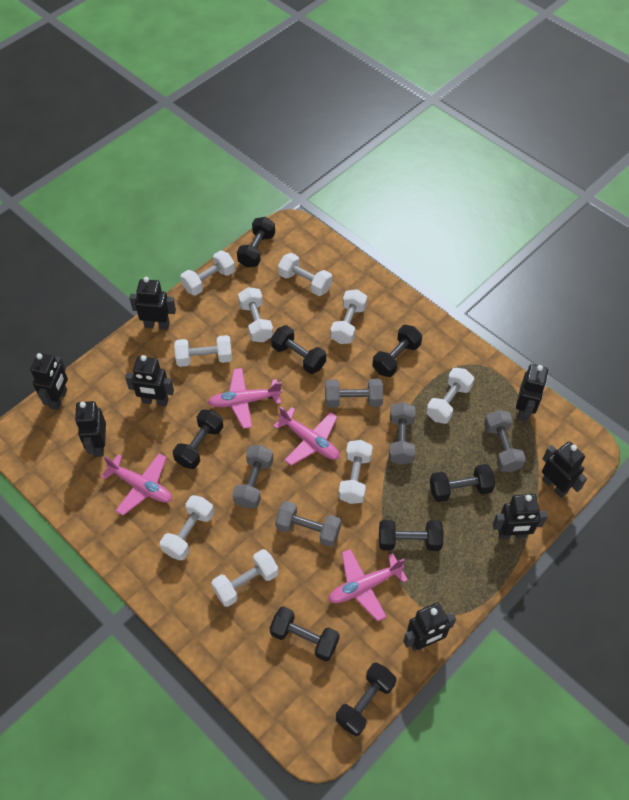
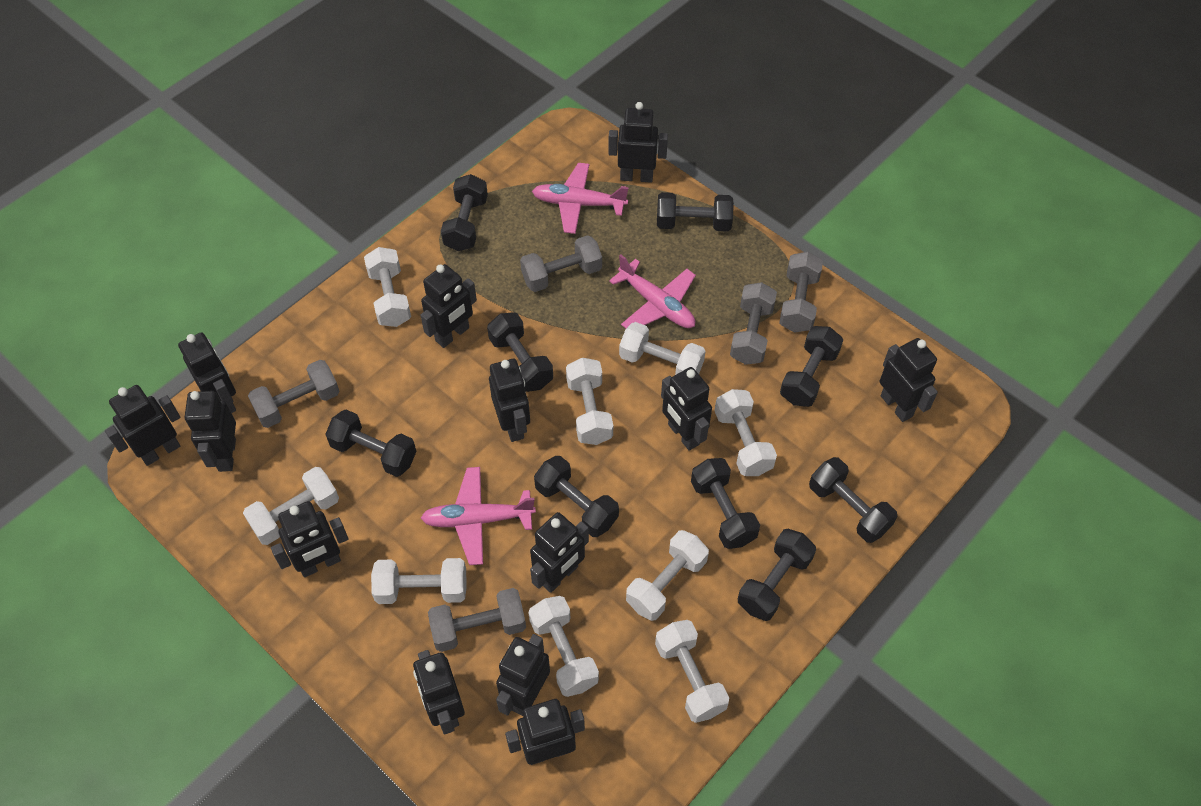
black dumbbell: [173,409,223,469] [237,217,275,268] [269,606,340,661] [271,325,326,374] [336,662,397,736] [372,325,422,377] [379,520,443,551] [430,464,495,502] = 8 -> [325,410,416,477] [441,174,488,251] [487,312,553,392] [534,456,619,537] [657,192,734,232] [691,458,760,549] [738,529,816,621] [780,326,843,407] [809,457,897,543] = 9
black robot: [30,353,68,410] [75,401,106,457] [125,355,174,406] [129,277,176,330] [403,602,456,651] [493,494,547,539] [516,364,548,422] [542,442,587,498] = 8 -> [105,385,180,466] [178,332,236,413] [185,391,236,472] [271,501,348,577] [413,650,465,735] [420,264,477,348] [489,359,530,442] [496,634,550,716] [505,699,585,765] [530,512,589,593] [608,102,668,182] [661,367,712,451] [880,338,938,422] = 13
pink plane: [101,453,172,515] [208,368,282,429] [273,406,340,466] [328,549,408,621] = 4 -> [421,467,536,565] [532,163,629,234] [609,254,696,328] = 3

